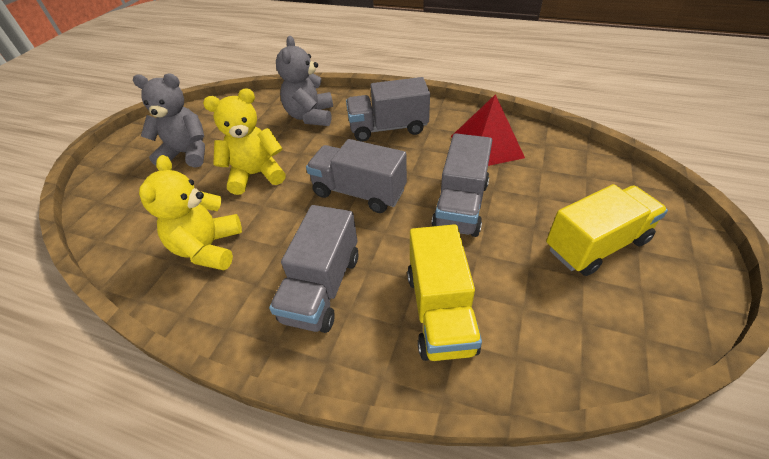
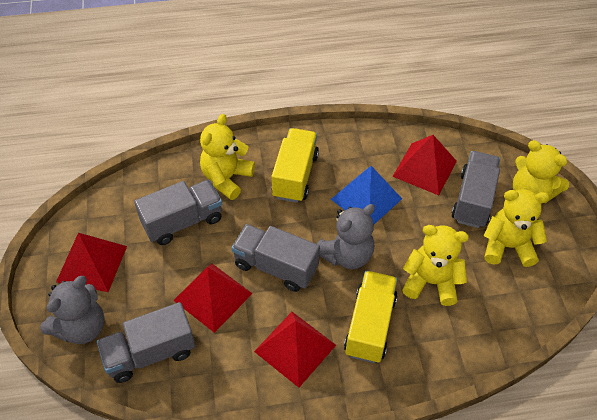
blue pyramid: none = 0 -> [331,166,402,224] = 1
red pyramid: [451,94,525,166] = 1 -> [56,233,127,292] [173,263,253,333] [254,312,336,388] [392,135,457,195] = 4
yellow teddy bear: [139,155,242,270] [203,88,286,195] = 2 -> [200,114,255,200] [403,225,469,306] [484,189,549,267] [513,140,569,204] = 4

